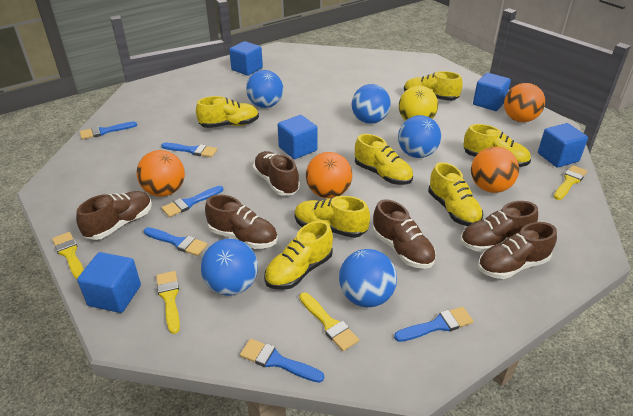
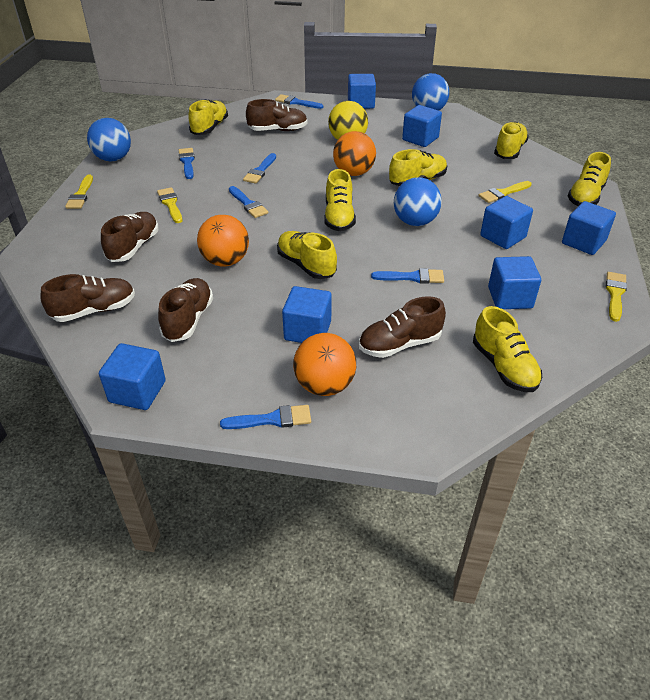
blue ball: [201,239,258,296] [246,70,283,108] [339,249,397,307] [352,84,391,124] [398,115,441,158] = 5 -> [87,118,131,162] [394,177,442,226] [412,73,449,111] = 3
blue cube: [77,252,141,313] [229,41,263,76] [278,115,317,159] [473,73,511,111] [538,123,588,168] = 5 -> [99,343,166,410] [282,286,332,343] [348,74,376,109] [402,105,442,147] [480,196,533,249] [488,256,541,309] [562,201,616,255] = 7
brown shoe: [76,191,152,240] [205,195,278,249] [253,151,300,196] [373,199,436,269] [460,201,538,252] [478,222,557,279] = 6 -> [40,274,135,322] [101,212,158,262] [158,278,213,342] [246,99,308,131] [359,296,446,358] = 5
orange ball: [137,150,185,197] [306,152,352,199] [471,147,519,193] [504,83,545,122] = 4 -> [197,215,249,267] [293,333,356,396] [333,131,376,176] = 3

